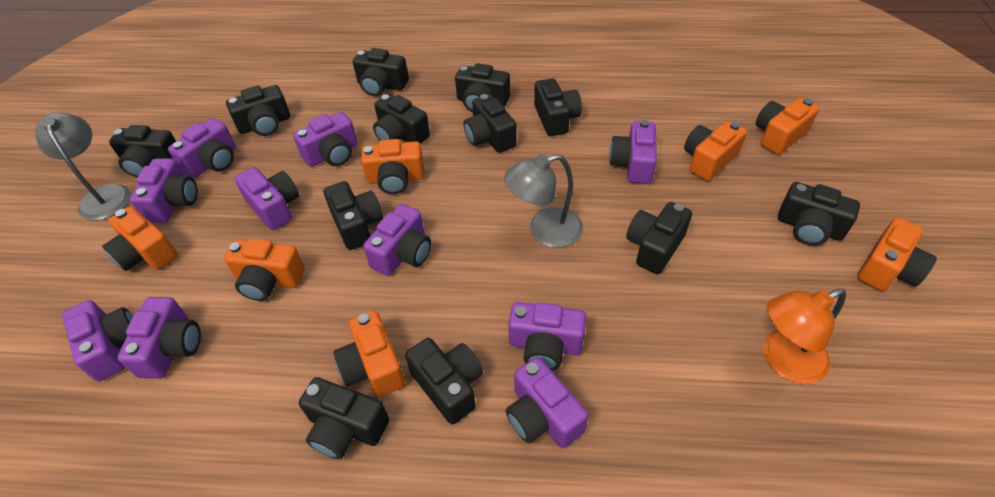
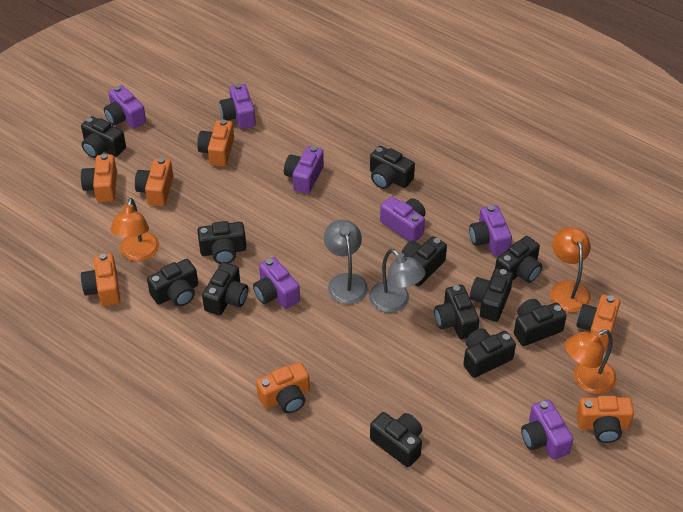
orange lamp: [763,289,846,384] = 1 -> [110,198,159,261] [550,227,591,312] [565,330,617,394] = 3
purple camera: [62,300,133,382] [118,297,201,379] [130,158,198,223] [168,118,236,178] [234,167,299,230] [293,112,358,167] [363,204,431,276] [506,357,588,448] [509,302,586,371] [609,120,657,184] = 10 -> [104,85,146,129] [219,83,256,129] [253,257,300,309] [284,146,324,194] [380,196,426,242] [469,205,512,256] [521,399,573,460] = 7

